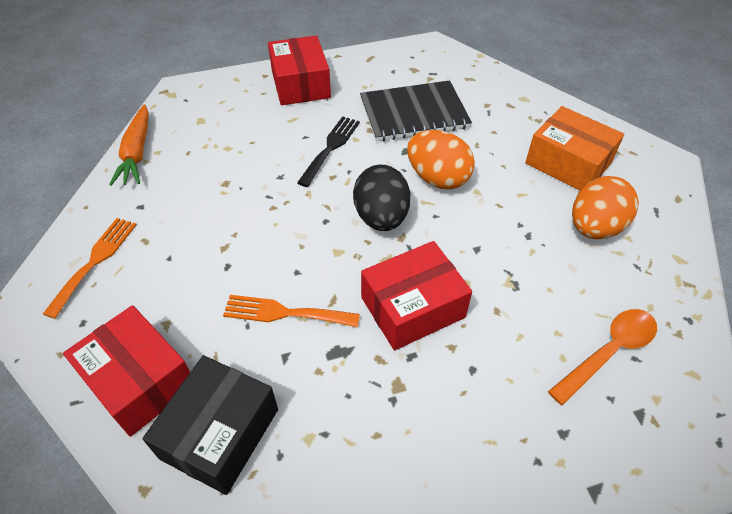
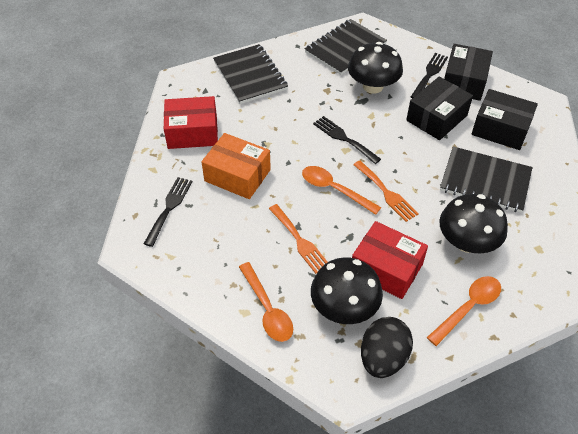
black box: [142,355,278,495] = 1 -> [406,77,473,140] [444,44,493,101] [471,89,538,150] = 3
black fork: [297,116,360,187] = 1 -> [144,177,193,247] [313,116,381,164] [411,53,448,98] = 3
black mushroom: none = 0 -> [311,257,383,324] [348,42,403,94] [439,194,508,253] = 3
black notebook: [360,80,472,142] = 1 -> [213,44,288,104] [305,19,387,75] [440,146,533,213] = 3
orange carrot: [109,104,149,186] = 1 -> none = 0
orange egg: [407,130,475,189] [572,176,639,239] = 2 -> none = 0
orange spoon: [548,309,657,405] = 1 -> [239,262,293,342] [302,166,381,215] [427,276,501,346] = 3
red box: [63,305,190,437] [268,35,331,105] [361,241,472,350] = 3 -> [164,96,218,149] [352,221,428,299] = 2

